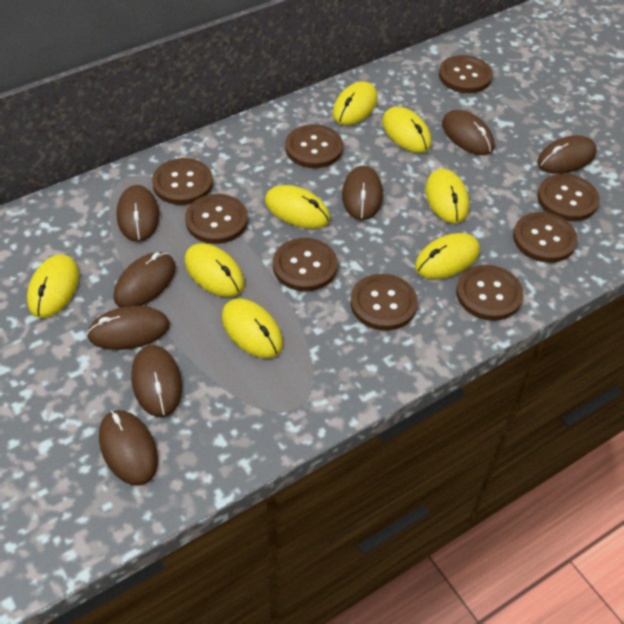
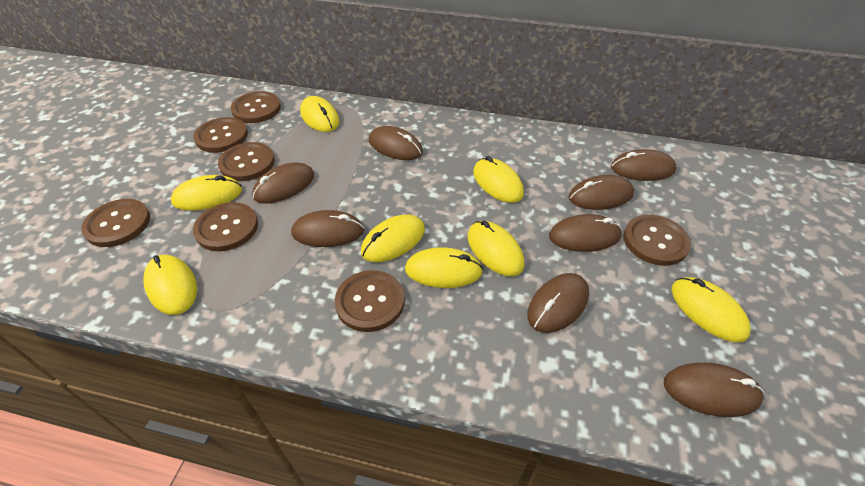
brown button: [152,158,213,205] [185,194,248,244] [273,238,338,291] [285,124,343,168] [351,274,418,331] [439,55,493,93] [456,265,523,321] [513,212,577,263] [537,174,599,221] = 9 -> [81,199,150,247] [193,117,248,153] [193,202,258,251] [218,142,275,181] [231,91,281,123] [335,270,405,332] [623,214,691,266] = 7

